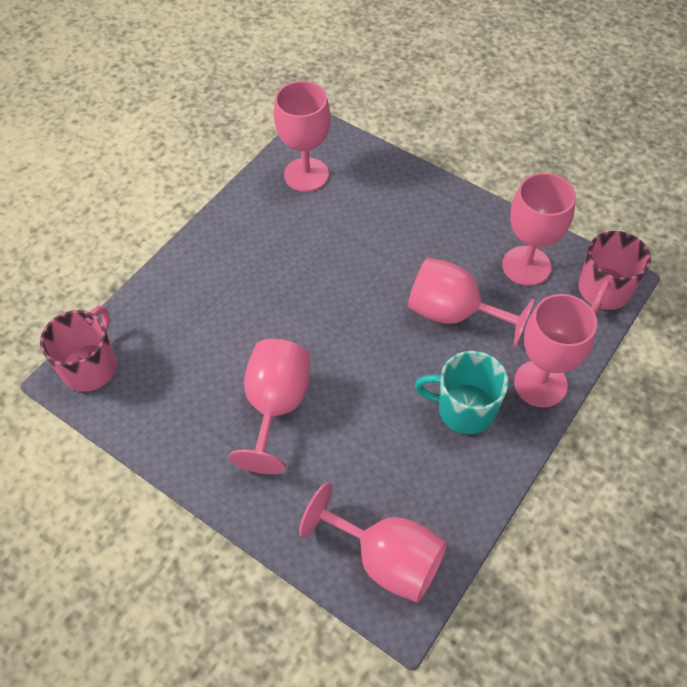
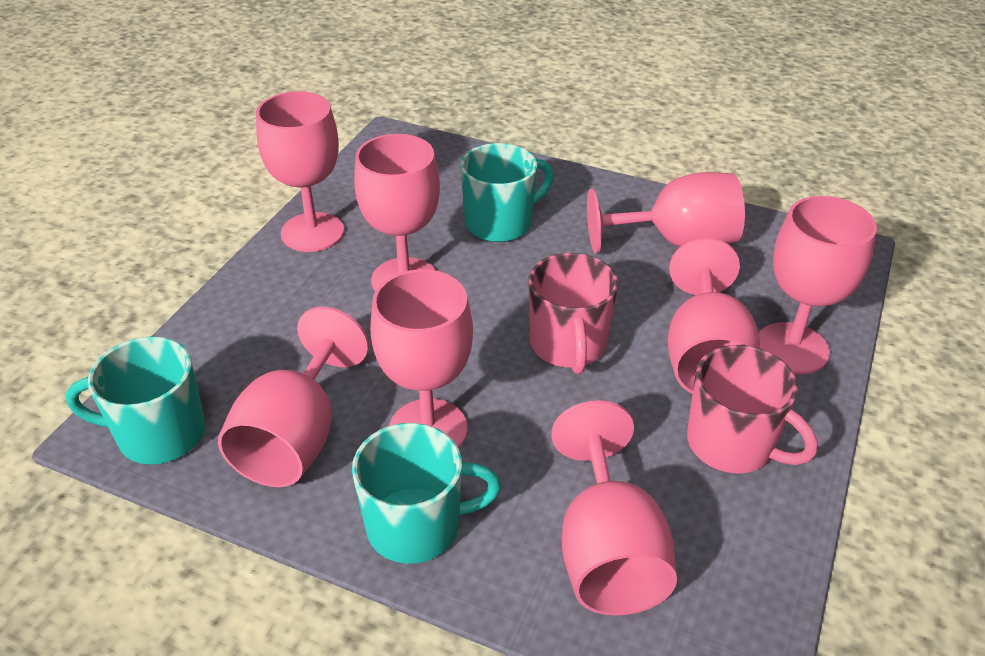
pink goblet: [229,339,311,474] [274,81,331,192] [299,483,447,603] [408,258,535,348] [502,173,576,286] [514,294,597,407] = 6 -> [218,307,369,487] [256,91,344,252] [354,134,440,291] [370,269,473,448] [551,400,677,616] [587,172,745,254] [668,238,760,394] [759,196,877,374] = 8
turquoise mug: [414,351,508,434] = 1 -> [66,336,205,464] [352,423,501,564] [460,143,554,242] = 3

